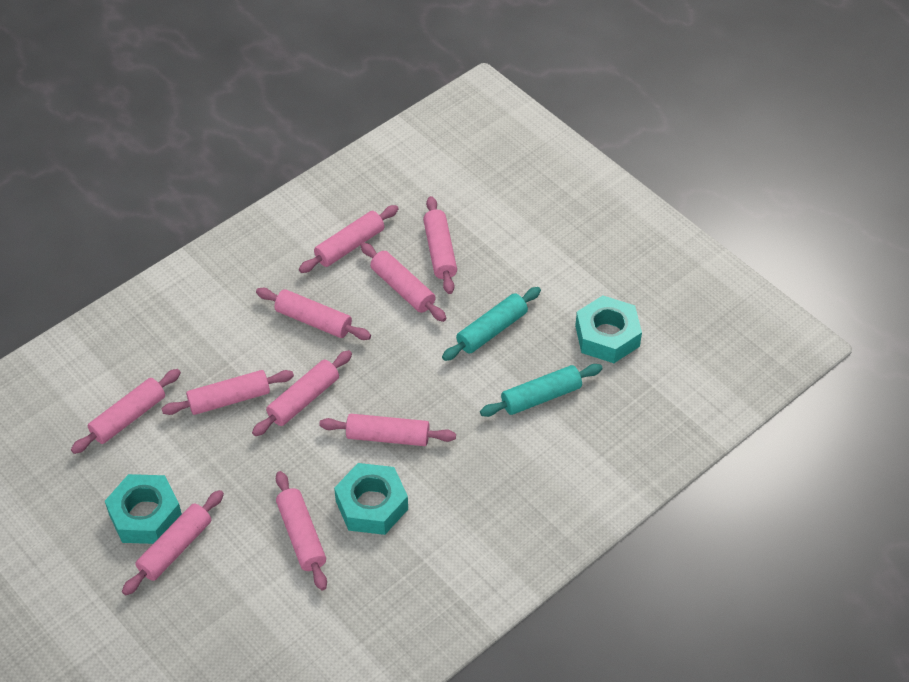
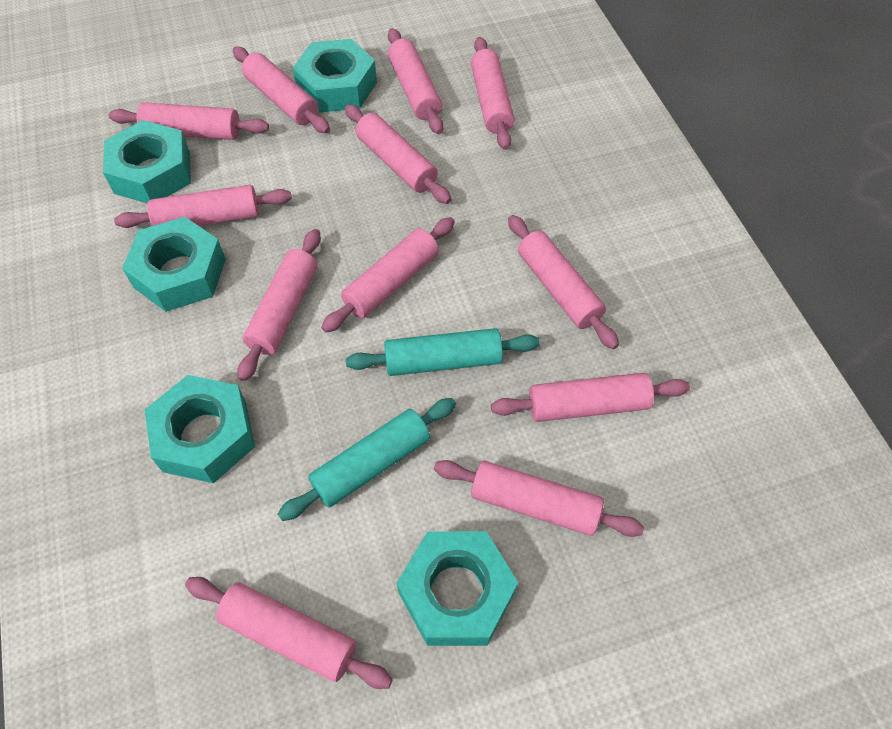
pink rolling pin: [71,369,181,454] [122,490,224,595] [161,370,294,415] [252,350,352,436] [256,288,371,340] [276,471,327,591] [299,205,399,273] [319,414,456,446] [360,243,447,322] [423,196,457,294] = 10 -> [109,102,269,140] [114,185,292,228] [185,577,393,689] [233,47,330,133] [238,229,321,381] [321,217,455,333] [345,104,451,204] [388,28,444,134] [434,460,644,537] [471,37,515,150] [491,373,690,422] [508,215,619,349] = 12
turquoise nut: [105,474,182,544] [334,463,408,535] [575,295,642,363] = 3 -> [103,120,191,204] [122,217,226,312] [144,375,255,483] [293,39,377,113] [397,531,518,646] = 5

